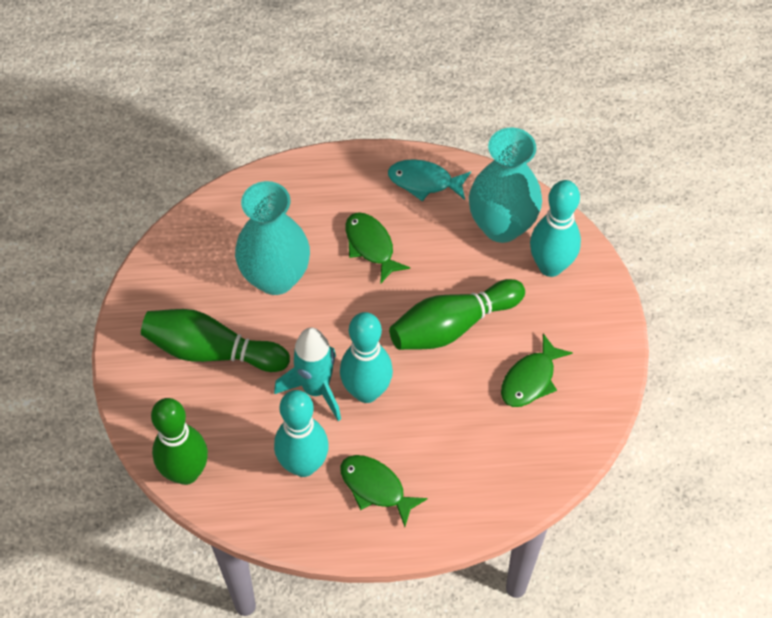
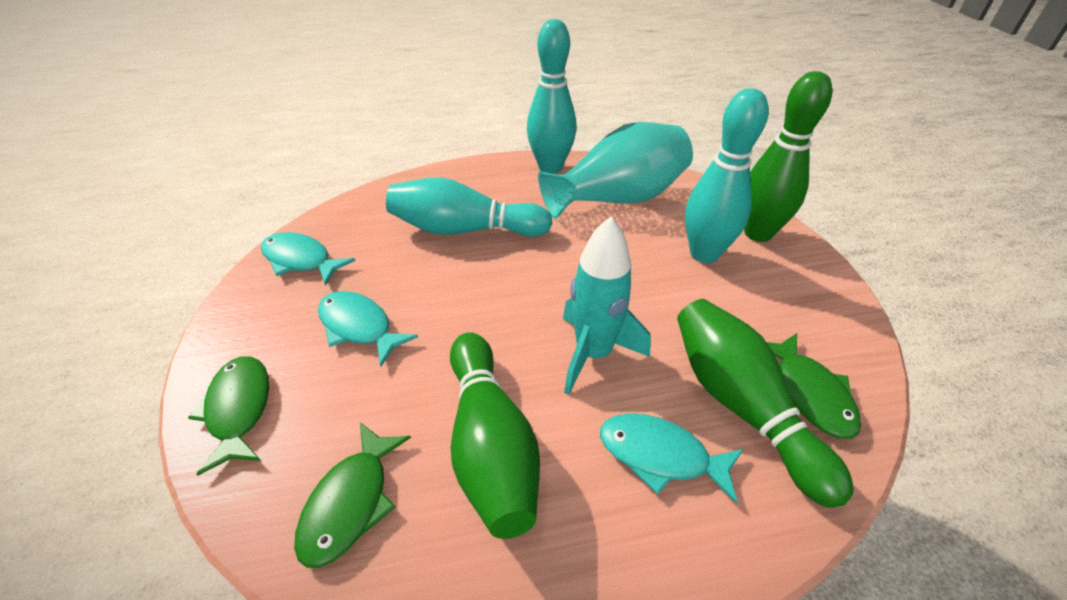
turquoise fish: [388,159,471,201] = 1 -> [261,232,355,286] [318,291,418,366] [600,413,743,504] = 3
turquoise vase: [235,181,310,295] [469,128,542,243] = 2 -> [538,122,693,219] = 1

